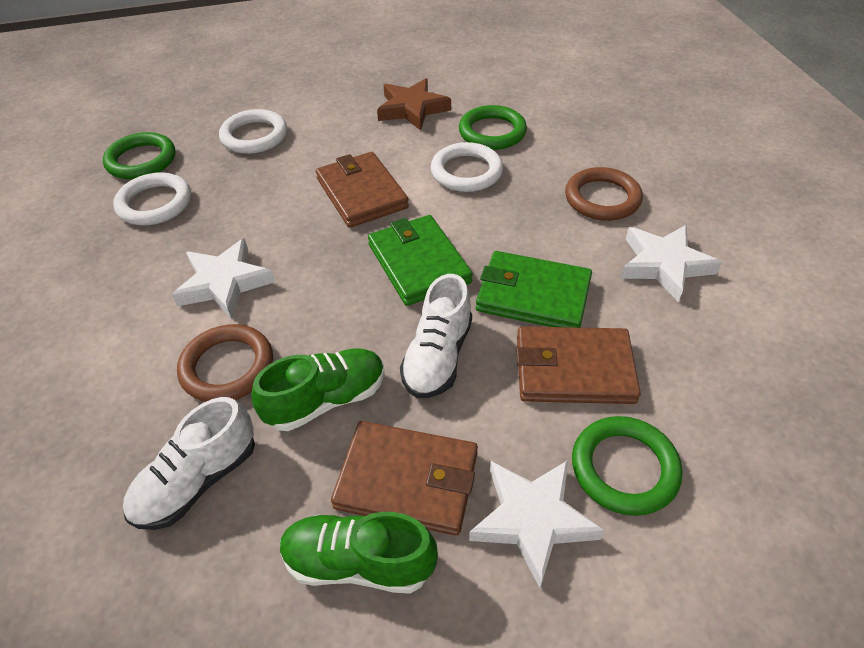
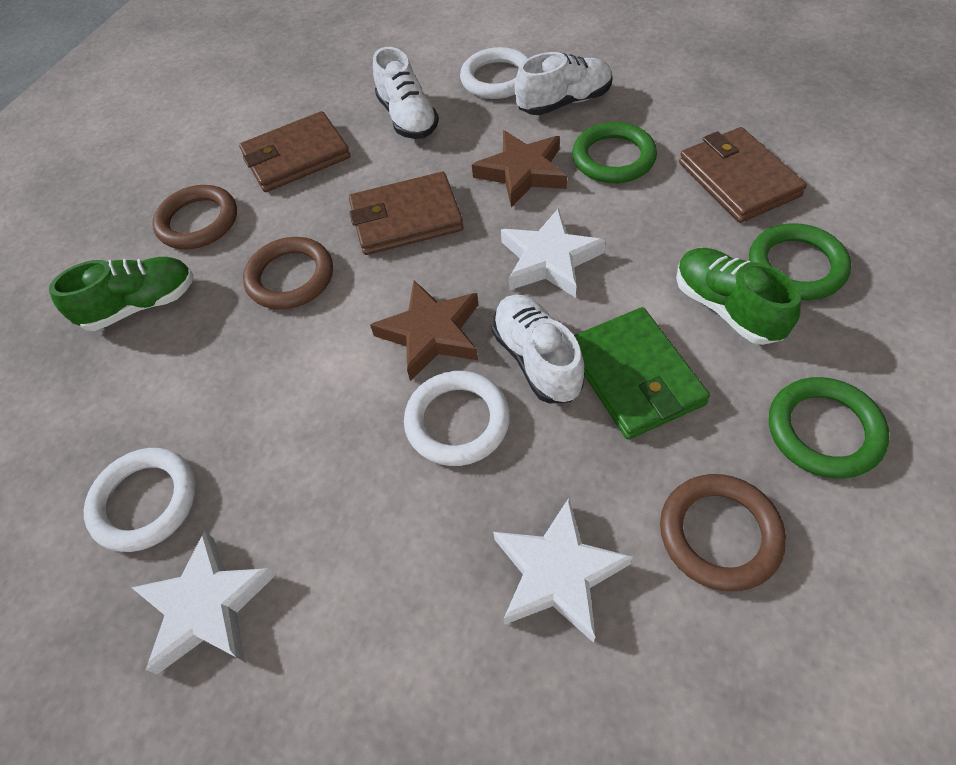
brown ring: [177,324,273,402] [565,167,643,221] = 2 -> [152,185,237,249] [243,237,333,310] [660,474,786,591] = 3
brown star: [377,78,451,131] = 1 -> [370,280,479,381] [472,130,567,207] = 2
green wallet: [368,215,473,306] [476,251,592,328] = 2 -> [574,307,710,440] = 1
white shoe: [123,397,255,530] [400,274,472,398] = 2 -> [373,47,439,139] [492,295,585,404] [515,52,613,115] = 3

